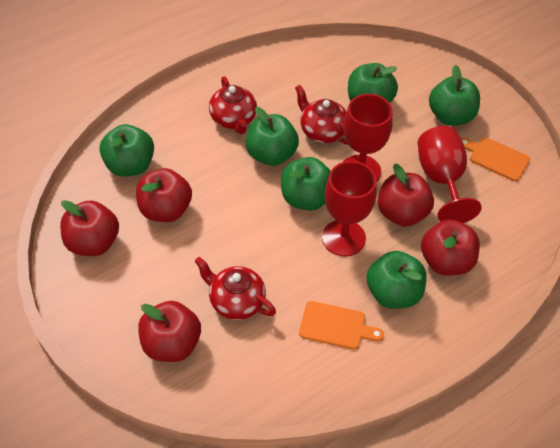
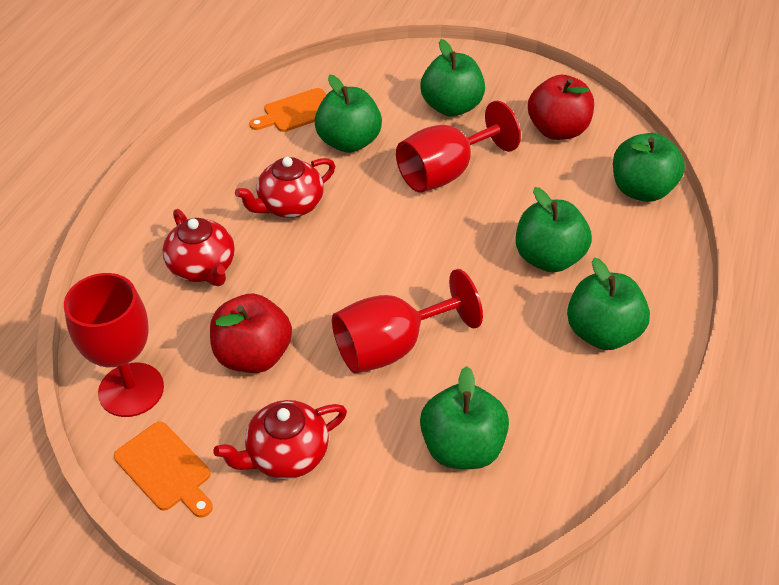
red apple: [60,200,119,256] [136,168,192,222] [138,301,201,362] [378,164,434,227] [421,219,480,275] = 5 -> [210,294,292,373] [528,75,594,140] = 2

